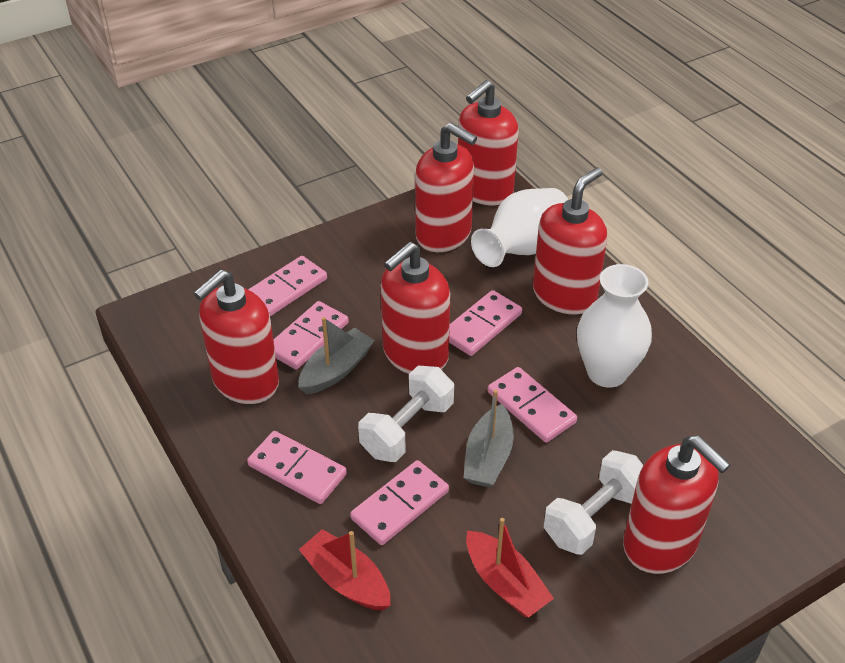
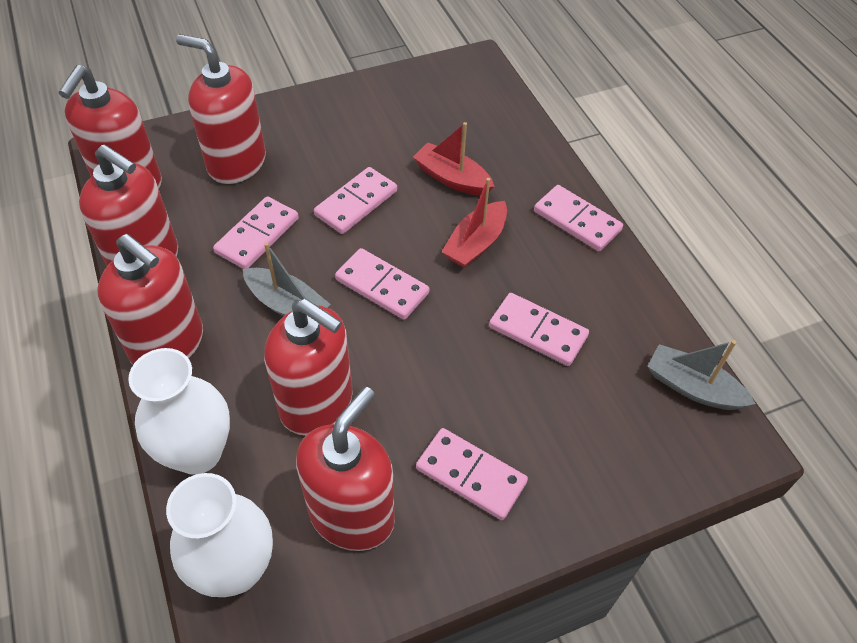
white dumbbell: [358,366,454,462] [544,450,644,555] = 2 -> none = 0

